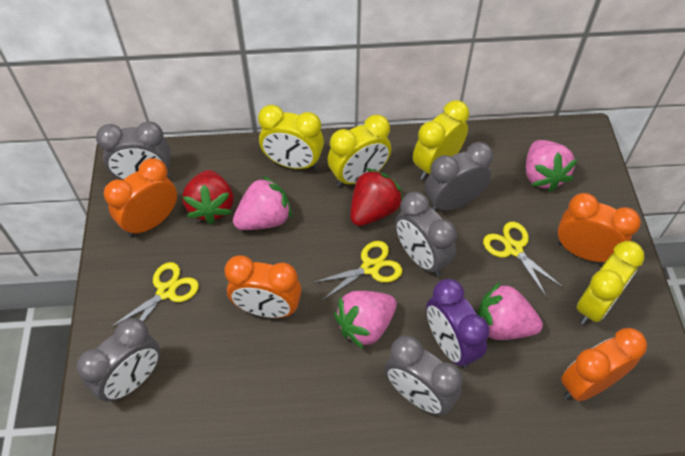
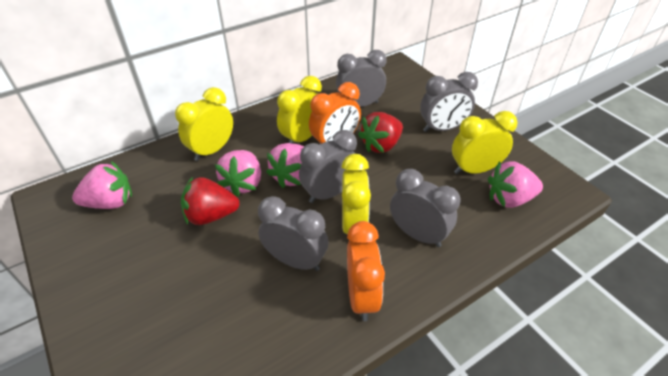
orange clock: [104,158,177,237] [224,255,302,318] [558,193,641,262] [561,328,647,401] = 4 -> [309,82,361,145] [347,221,385,321] = 2
purple clock: [426,279,490,369] = 1 -> none = 0
yellow scissors: [111,262,199,327] [312,241,402,301] [483,222,563,298] = 3 -> none = 0

